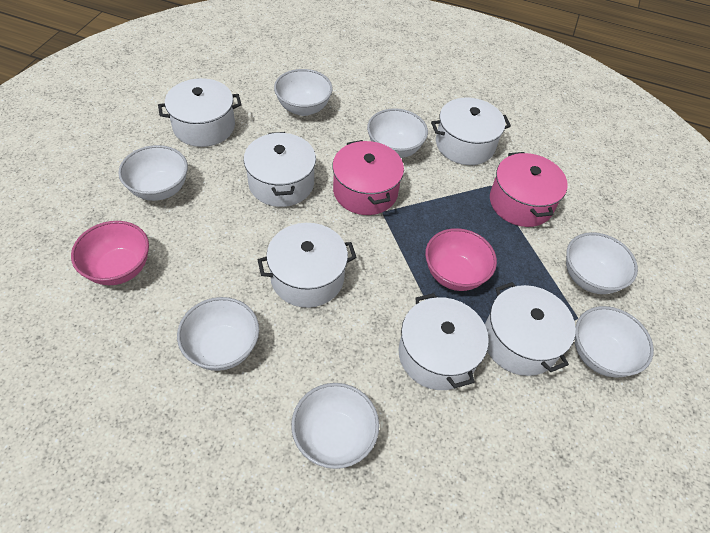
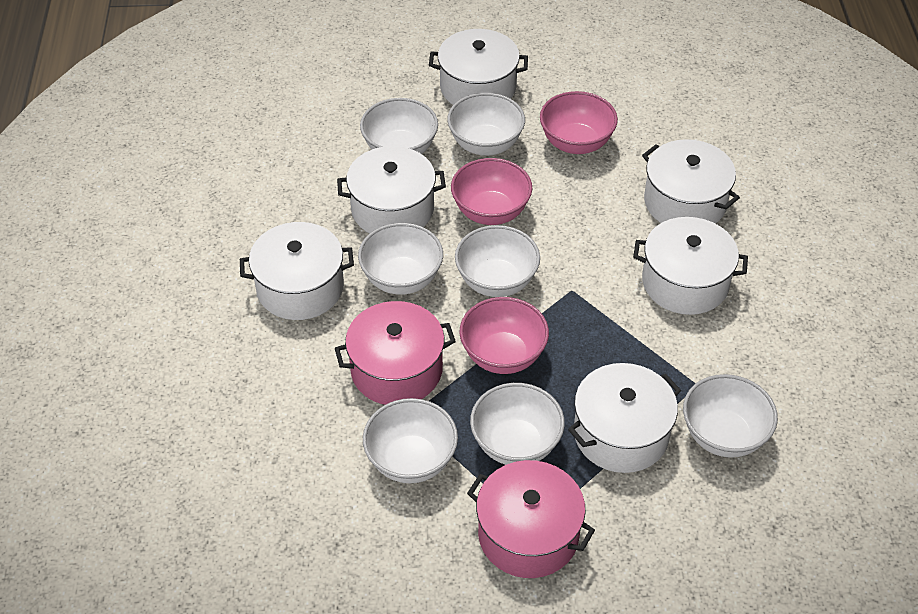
pink bowl: [71,221,149,285] [425,228,497,291] = 2 -> [451,158,532,225] [459,297,549,374] [540,91,618,154] = 3

